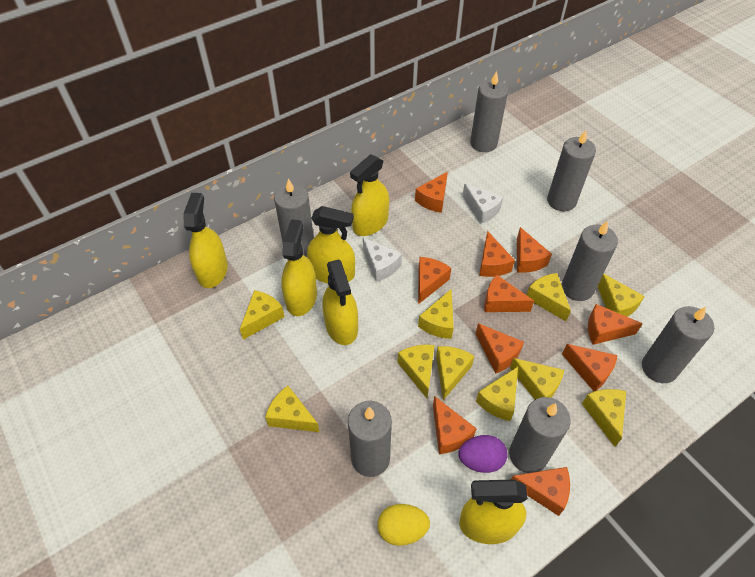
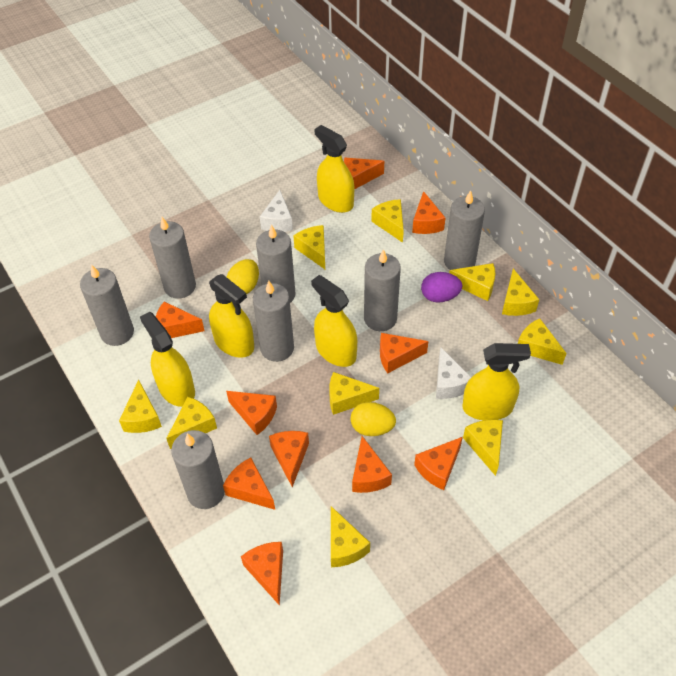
yellow egg: [378,504,430,546] = 1 -> [227,259,259,294] [351,402,396,436] = 2
yellow spray bottle: [183,193,228,288] [281,219,317,316] [307,206,355,284] [323,259,358,345] [350,154,389,236] [459,479,528,544] = 6 -> [140,312,195,407] [209,274,254,358] [311,275,357,367] [315,125,354,213] [462,343,531,420] = 5

